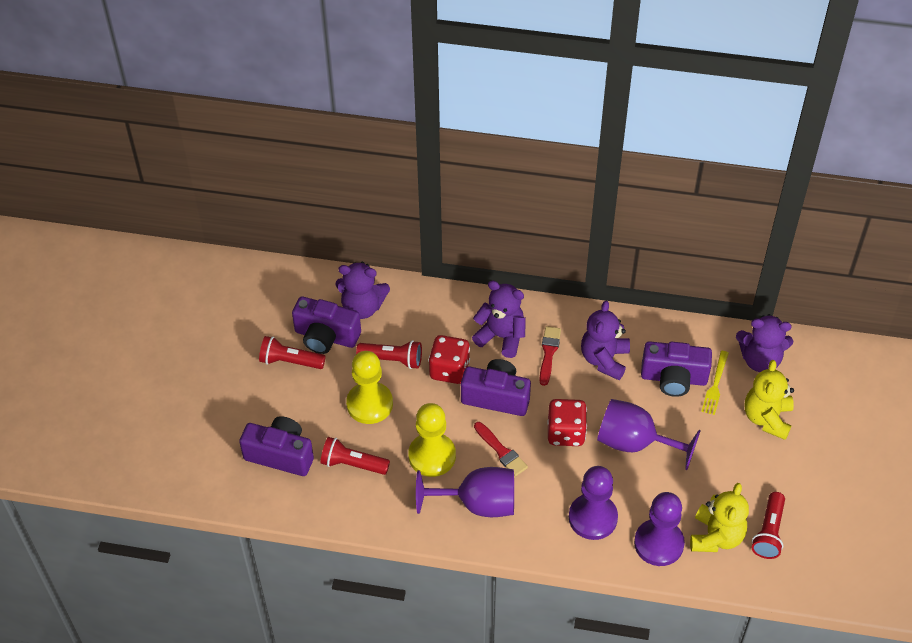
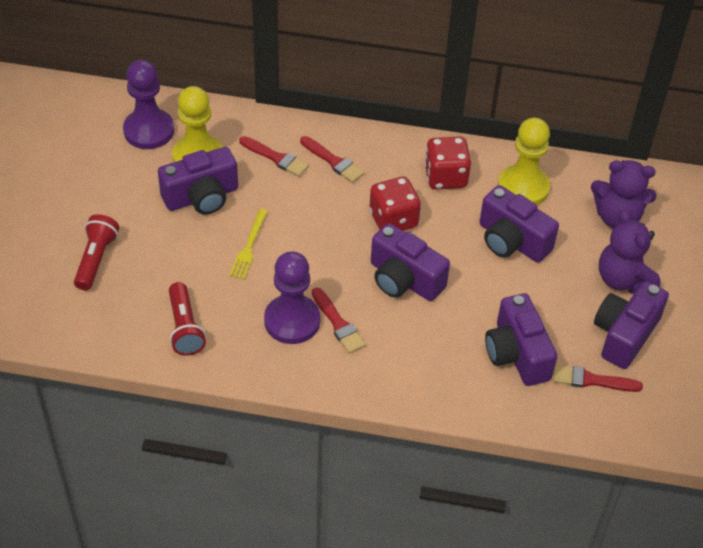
purple camera: [239,416,314,476] [292,296,361,354] [461,359,531,416] [641,341,712,397] = 4 -> [158,147,238,215] [371,223,450,301] [480,185,559,263] [485,293,557,386] [594,281,669,369] = 5
purple goblet: [416,467,514,517] [597,399,701,470] = 2 -> none = 0
purple teddy bear: [336,262,390,319] [472,280,526,358] [581,301,630,380] [736,314,793,372] = 4 -> [591,160,657,229] [599,210,661,294] = 2
red brush: [474,422,528,476] [539,326,561,386] = 2 -> [239,136,309,177] [300,136,365,183] [312,287,366,354] [553,364,643,392] = 4
red flashlight: [259,336,326,369] [320,437,390,475] [356,340,422,369] [752,492,785,559] = 4 -> [74,214,119,290] [169,282,206,356] = 2
yellow teddy bear: [690,483,749,552] [745,360,794,440] = 2 -> none = 0

